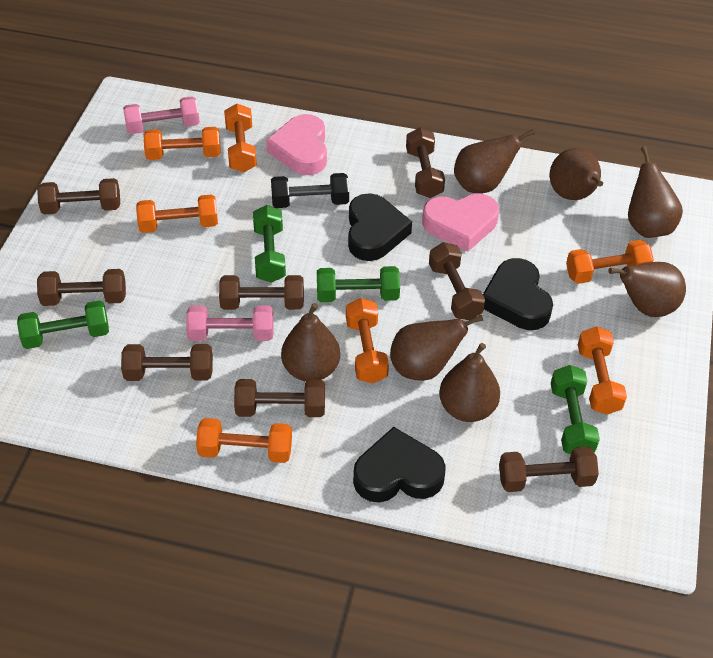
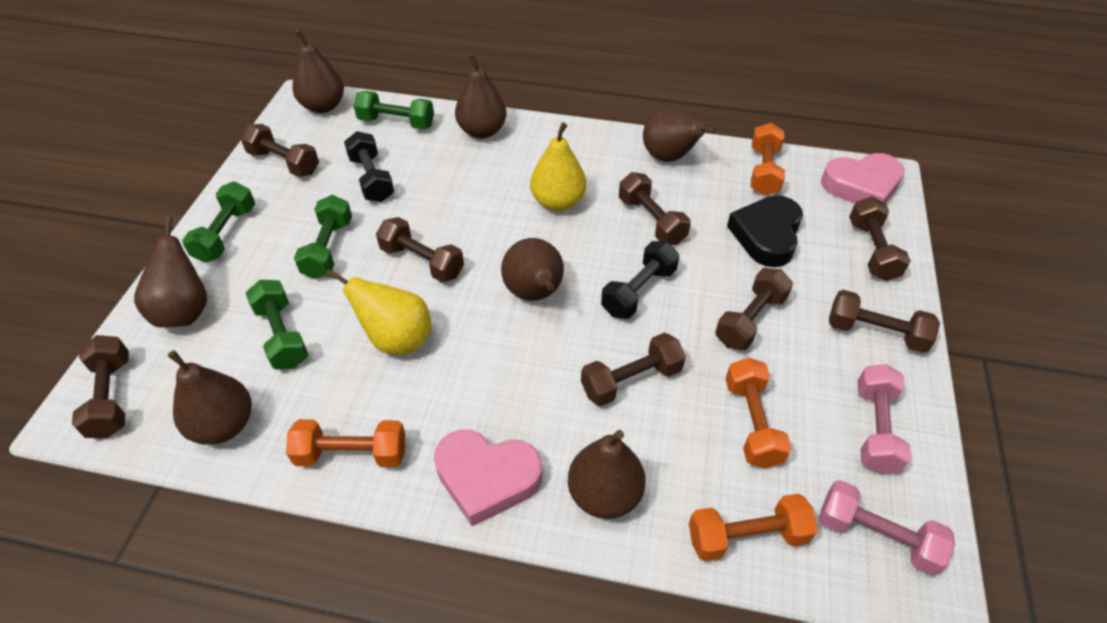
black dumbbell: [271,173,349,208] = 1 -> [344,131,394,202] [601,241,679,319] = 2
black heart: [348,193,412,261] [353,427,446,502] [483,258,553,330] = 3 -> [727,196,803,267] = 1
orange dumbbell: [136,194,218,233] [144,127,221,160] [196,418,292,463] [224,104,257,172] [346,298,389,383] [566,240,654,284] [578,326,627,415] = 7 -> [286,419,405,467] [689,493,818,561] [725,357,792,468] [751,123,785,196] = 4
yellow pear: none = 0 -> [326,269,431,355] [530,122,586,211] = 2

